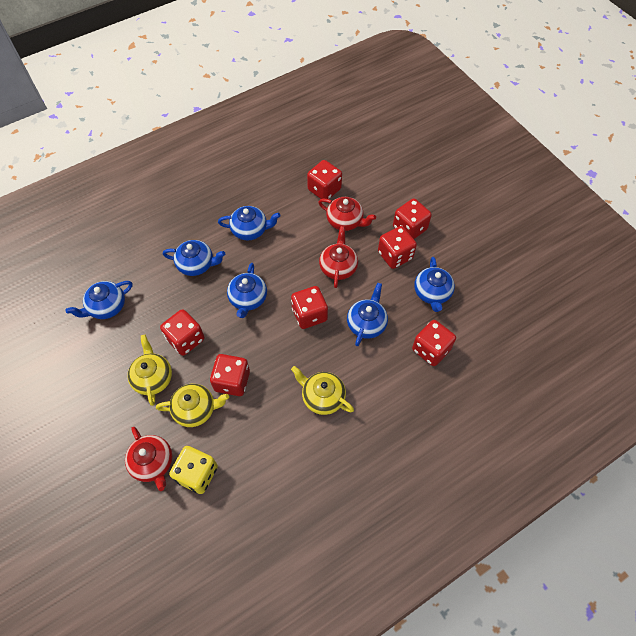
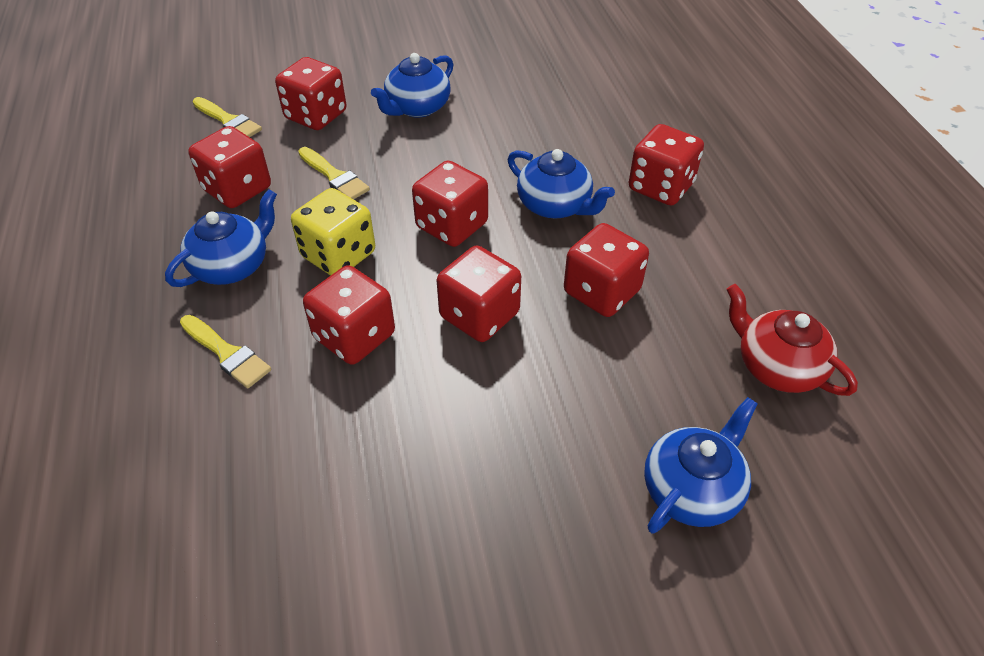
blue teapot: [65,281,132,319] [163,240,225,276] [218,206,281,240] [227,263,267,318] [347,283,388,346] [414,257,455,312] = 6 -> [165,189,277,287] [371,53,454,118] [508,149,615,218] [644,397,758,534] = 4
red teapot: [125,427,172,491] [318,197,376,231] [319,226,358,288] = 3 -> [726,284,858,396] = 1
yellow brush: none = 0 -> [180,315,271,388] [192,97,262,137] [298,147,370,200] = 3
yellow teapot: [128,335,172,406] [156,384,229,427] [291,366,354,415] = 3 -> none = 0

